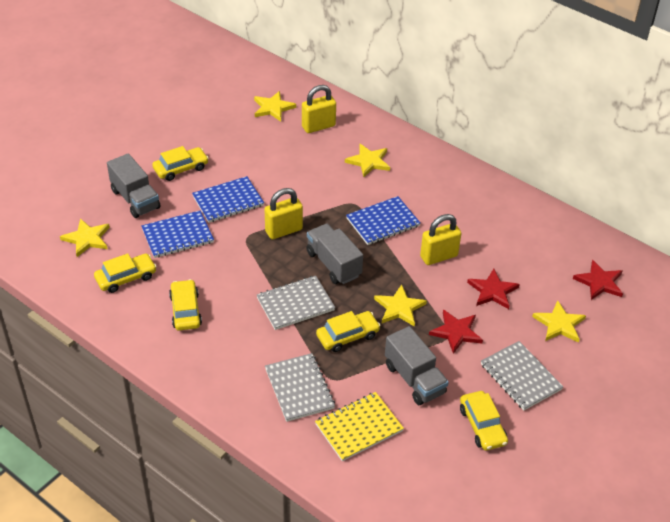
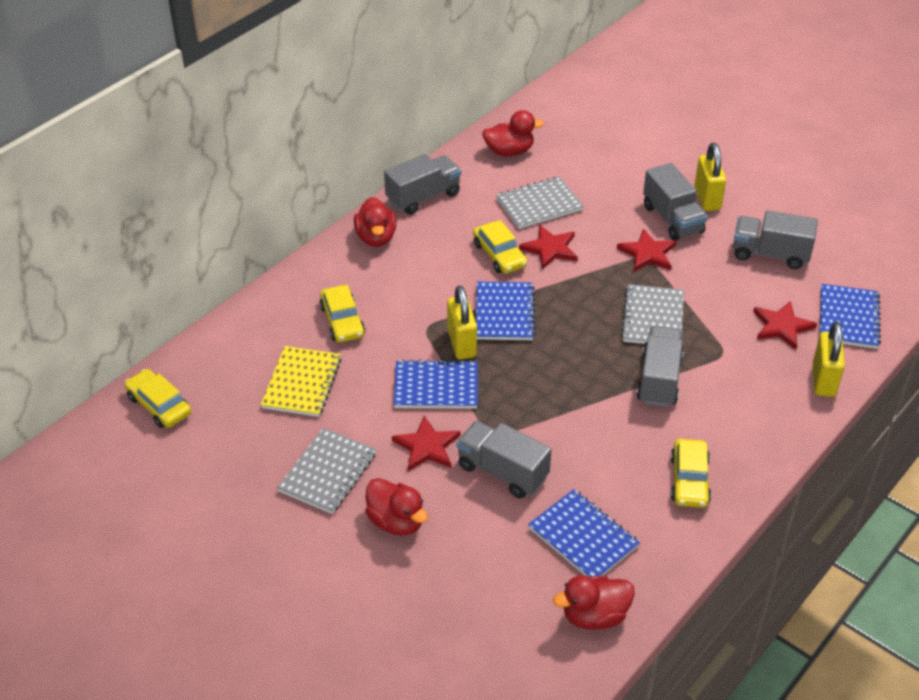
blue notebook: [141,210,214,258] [192,176,264,223] [346,196,420,245] = 3 -> [394,359,478,409] [476,281,535,340] [528,489,640,577] [820,284,881,349] = 4
grey truck: [107,153,160,218] [306,224,363,284] [385,326,449,405] = 3 -> [384,154,461,215] [457,421,552,499] [637,326,684,407] [643,163,708,241] [733,210,818,269] = 5
red duck: none = 0 -> [354,197,396,247] [365,478,428,536] [482,110,544,156] [553,575,635,630] = 4
red star: [429,310,483,354] [467,269,520,309] [573,260,623,300] = 3 -> [392,415,460,471] [519,225,578,269] [617,229,676,271] [753,301,817,350] = 4
yellow car: [94,253,157,293] [152,146,209,181] [169,279,202,331] [316,311,381,352] [460,391,508,450] = 5 -> [125,369,191,428] [319,285,365,343] [473,220,528,274] [670,439,711,508] = 4
yellow star: [60,218,110,257] [254,91,296,122] [345,144,390,177] [374,285,427,327] [532,300,586,343] = 5 -> none = 0

